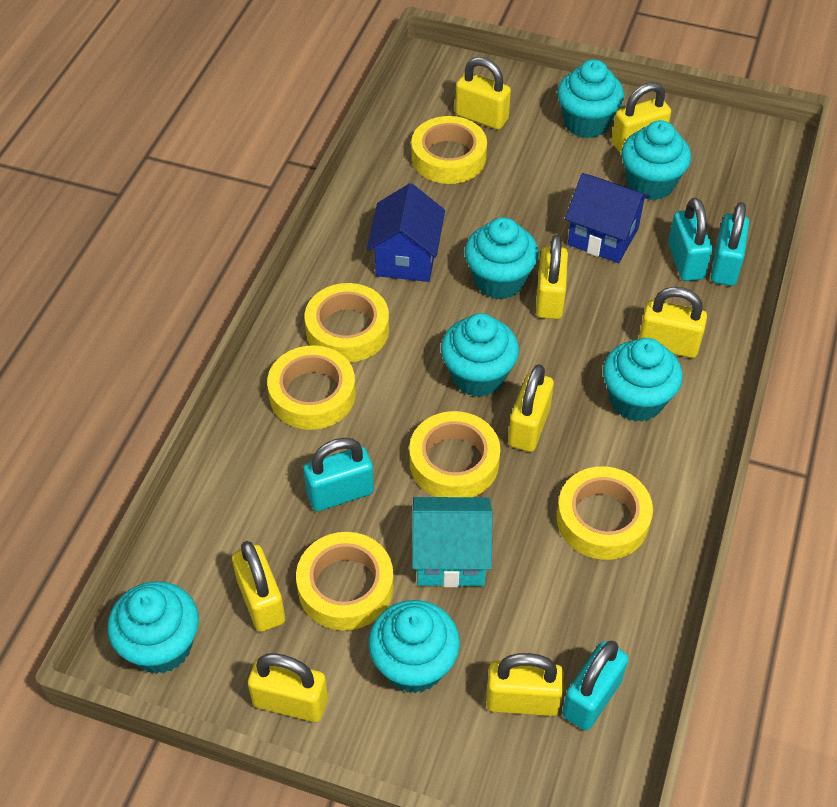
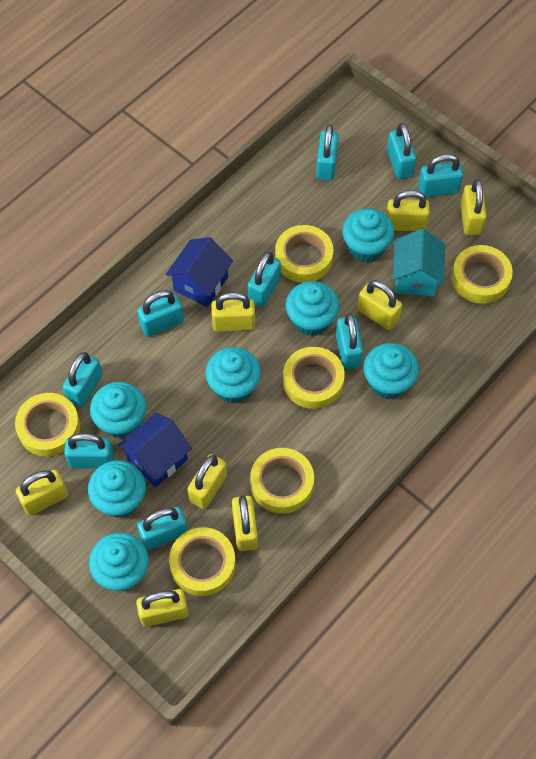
turquoise padlock: [303,438,374,511] [562,641,629,731] [668,197,713,281] [711,202,749,286] = 4 -> [63,352,103,407] [64,433,114,469] [137,290,184,337] [137,507,188,550] [248,252,281,307] [316,124,339,180] [336,313,363,369] [387,123,416,179] [418,154,463,197] = 9

